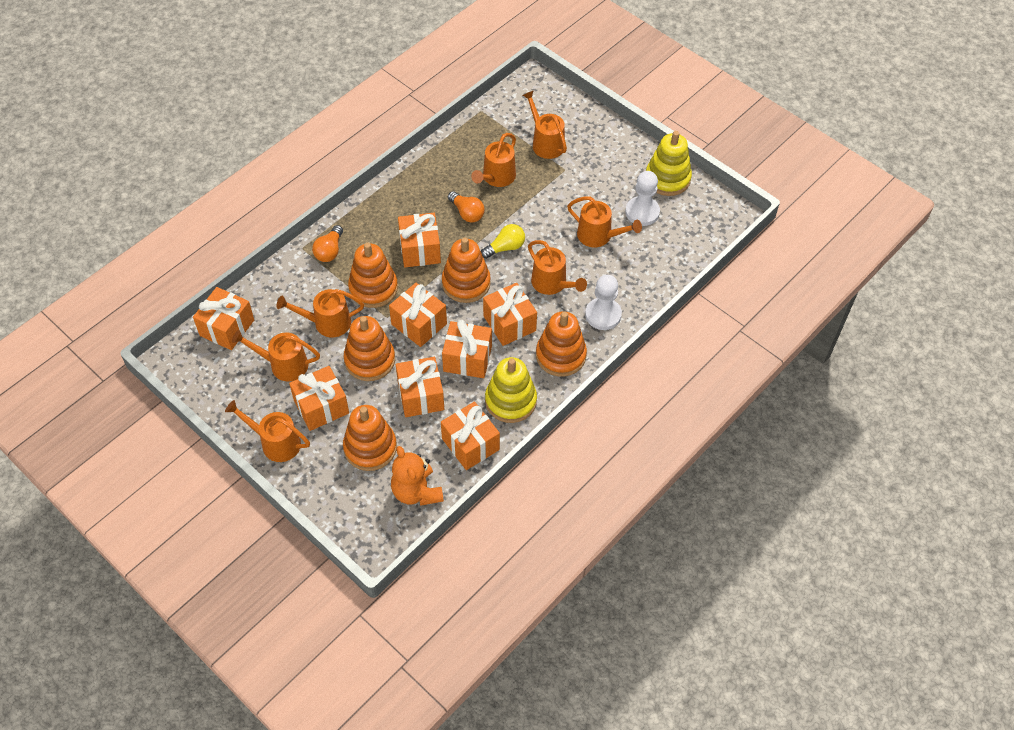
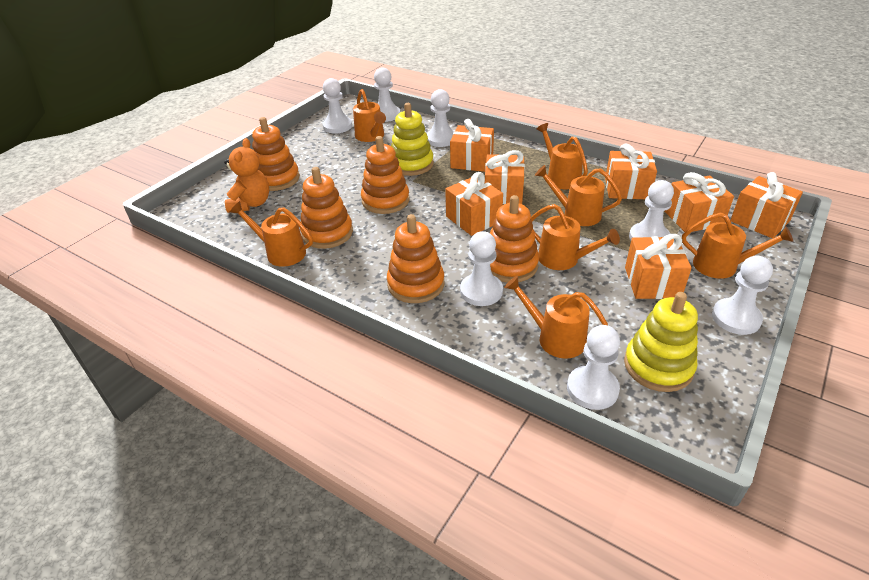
orange gift: [193,287,254,350] [289,366,349,431] [389,283,447,347] [396,357,444,417] [398,213,441,267] [441,402,500,470] [442,320,492,378] [483,283,537,346] = 8 -> [445,172,503,236] [450,119,494,172] [485,150,525,204] [605,144,657,199] [625,234,692,299] [664,172,734,232] [730,172,803,238] = 7
orange light bulb: [312,225,343,262] [448,191,485,223] = 2 -> none = 0
white pawn: [585,275,622,330] [625,171,660,226] = 2 -> [323,78,352,134] [374,67,400,122] [427,89,454,147] [460,231,503,306] [567,325,620,410] [629,180,674,241] [712,256,773,335] = 7
yellow light bulb: [481,224,525,259] = 1 -> none = 0

